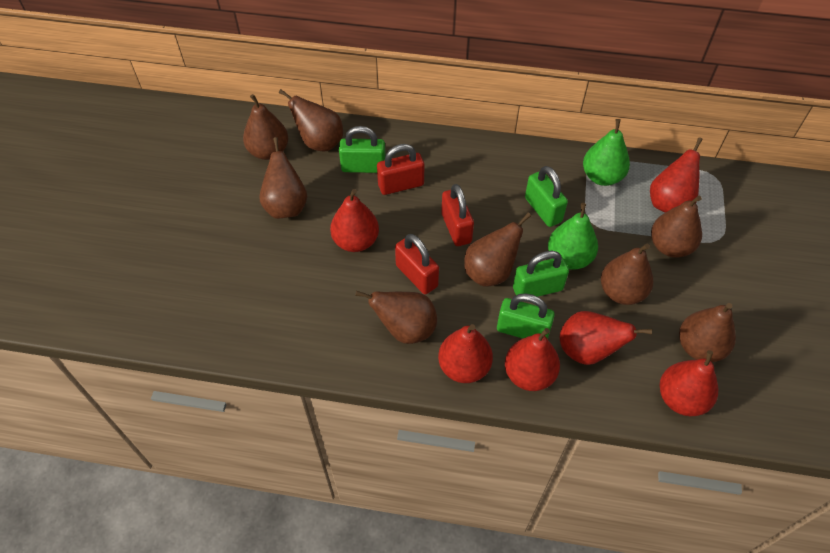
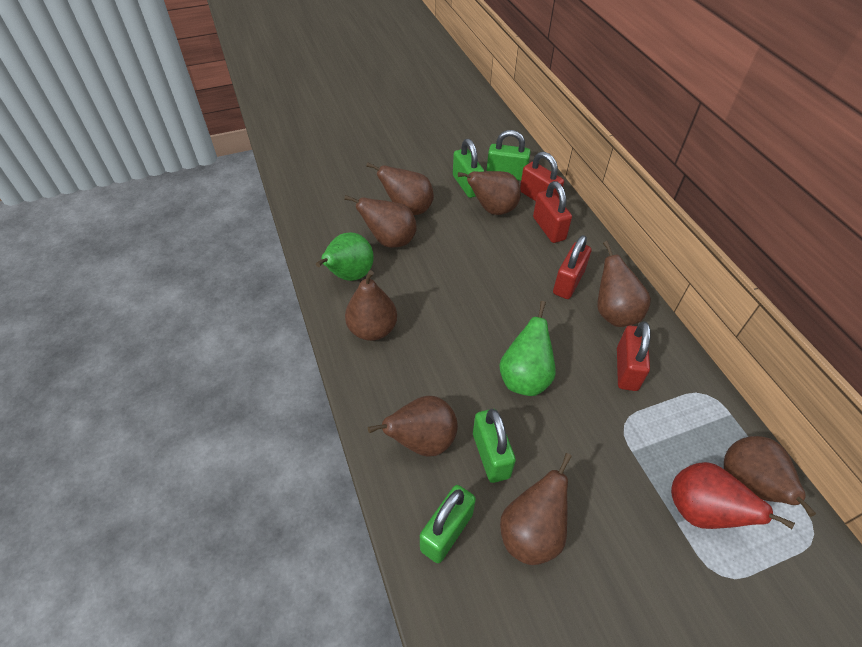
red padlock: [377,144,424,195] [395,234,439,294] [441,184,474,246] = 3 -> [520,152,564,201] [533,181,572,243] [553,235,591,299] [617,321,651,391] = 4
red pear: [330,189,379,252] [438,324,493,383] [505,328,560,391] [560,311,652,365] [650,137,703,213] [660,350,718,416] = 6 -> [671,462,795,529] = 1

